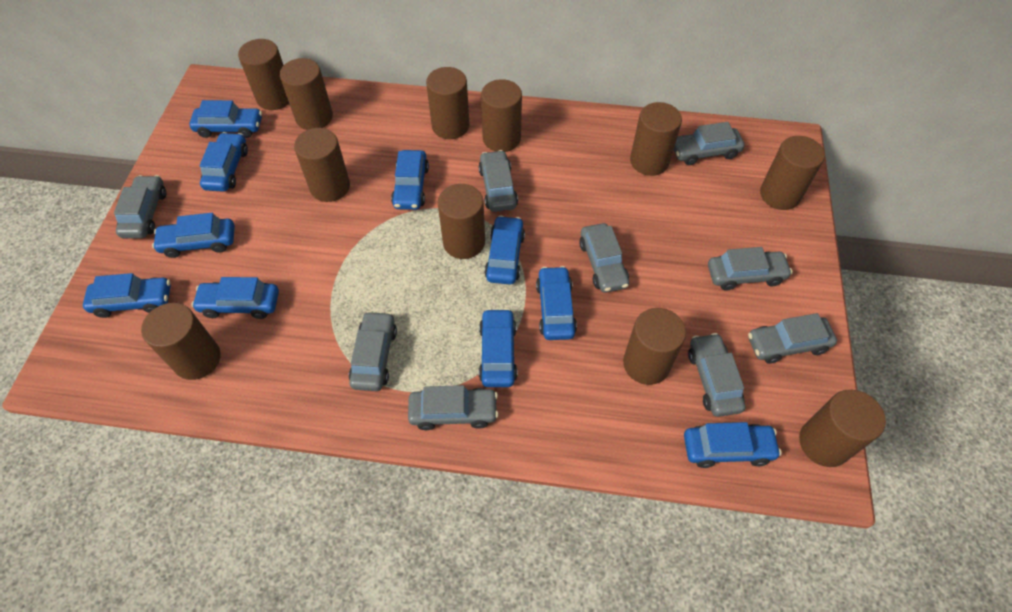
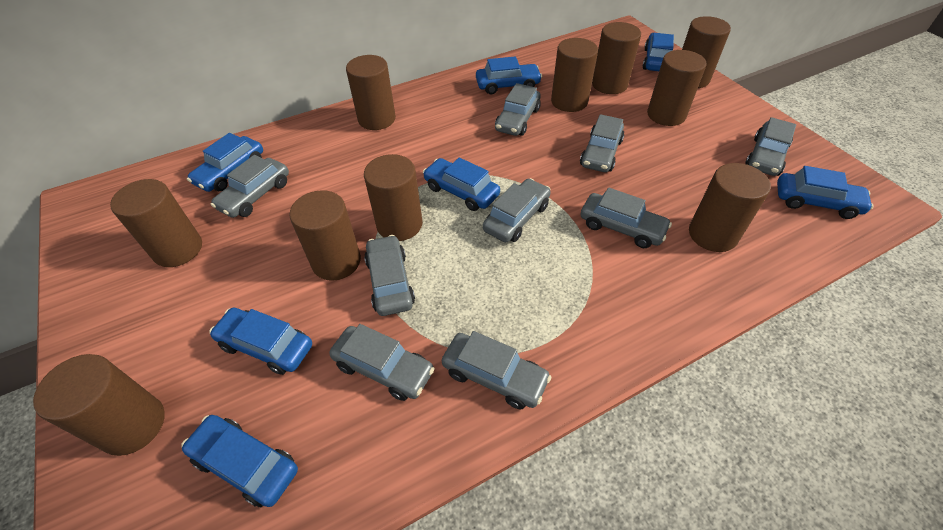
blue car: [83,273,171,318] [152,213,235,258] [189,100,262,138] [191,277,279,319] [199,132,248,192] [391,150,429,210] [479,308,517,387] [484,216,525,285] [536,266,577,340] [684,422,781,468] = 10 -> [182,415,298,507] [187,133,263,192] [209,308,312,375] [423,158,500,211] [476,56,542,94] [643,33,674,71] [777,166,874,219] = 7
brown cylinder: [141,303,221,380] [238,39,289,110] [280,58,333,130] [294,128,350,202] [426,67,469,139] [438,184,485,259] [481,79,522,152] [623,308,686,385] [630,102,682,176] [760,136,825,210] [799,390,886,467] = 11 -> [33,354,165,456] [110,179,202,267] [289,190,361,281] [346,55,396,130] [364,154,422,241] [551,38,598,112] [592,22,641,94] [647,50,707,126] [682,16,731,88] [689,163,771,252] = 10

